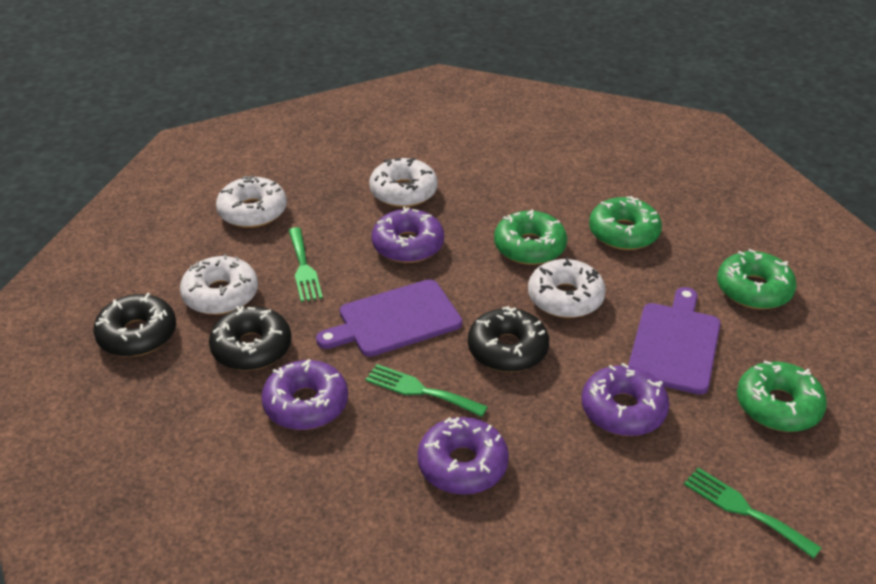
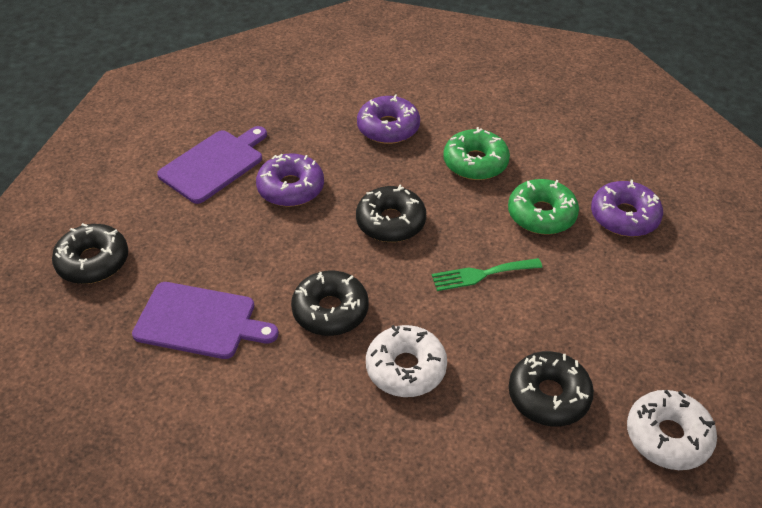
black donut: [93,293,176,357] [209,306,291,371] [468,306,549,372] = 3 -> [52,223,128,284] [291,271,369,336] [356,184,426,242] [509,351,594,426] = 4
green donut: [494,209,567,265] [589,196,662,250] [717,249,797,309] [737,360,827,432] = 4 -> [443,127,510,180] [508,179,579,235] = 2
green fork: [288,227,323,302] [365,364,488,417] [684,468,821,559] = 3 -> [432,258,542,291] = 1
purple donut: [261,359,348,430] [372,206,444,263] [417,417,509,495] [582,363,669,436] = 4 -> [256,153,324,207] [357,94,420,144] [591,180,663,237] = 3
white donut: [180,254,258,315] [216,175,287,228] [369,158,438,207] [528,257,606,318] = 4 -> [366,325,447,397] [627,390,717,470] = 2

